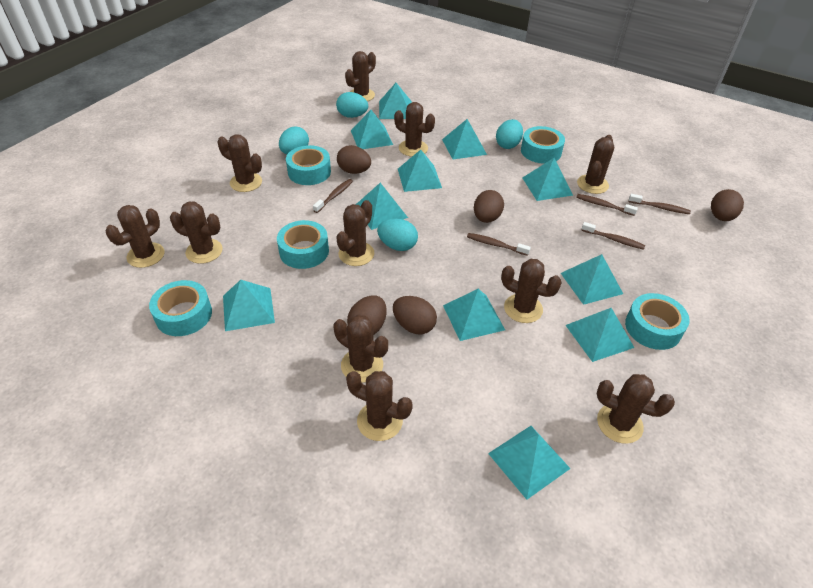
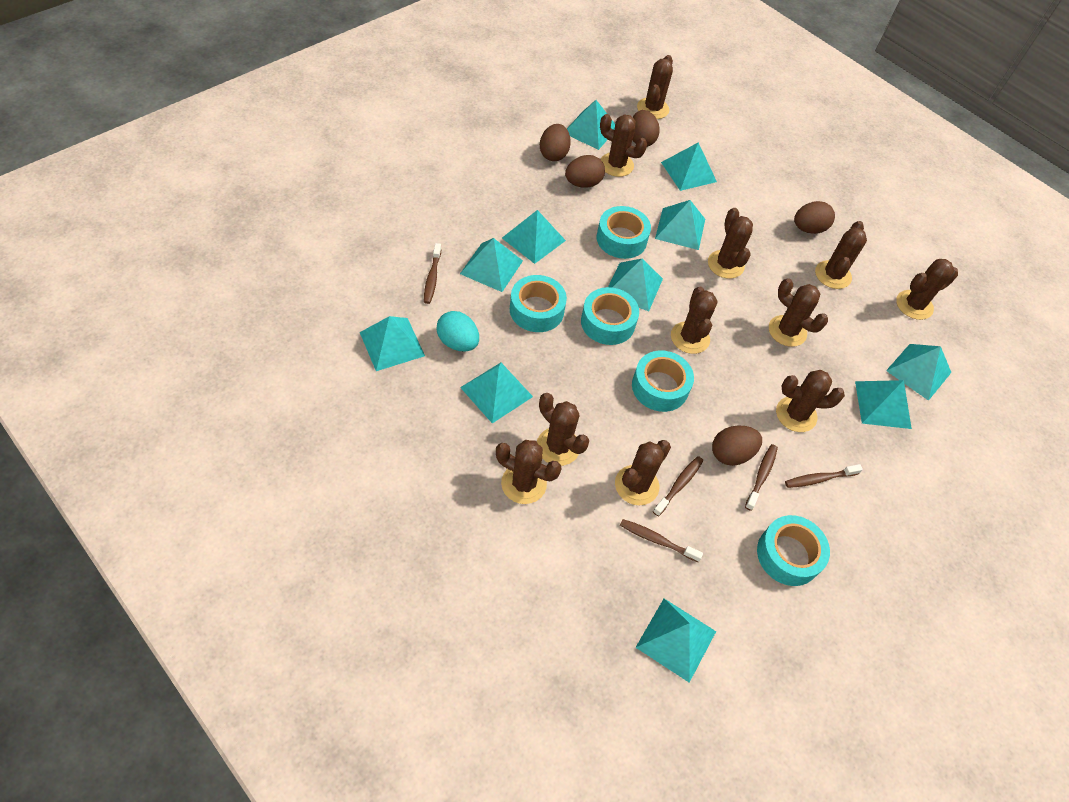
turquoise egg: [279,126,309,154] [336,92,368,118] [377,219,418,251] [496,119,523,149] = 4 -> [437,311,479,351] = 1

